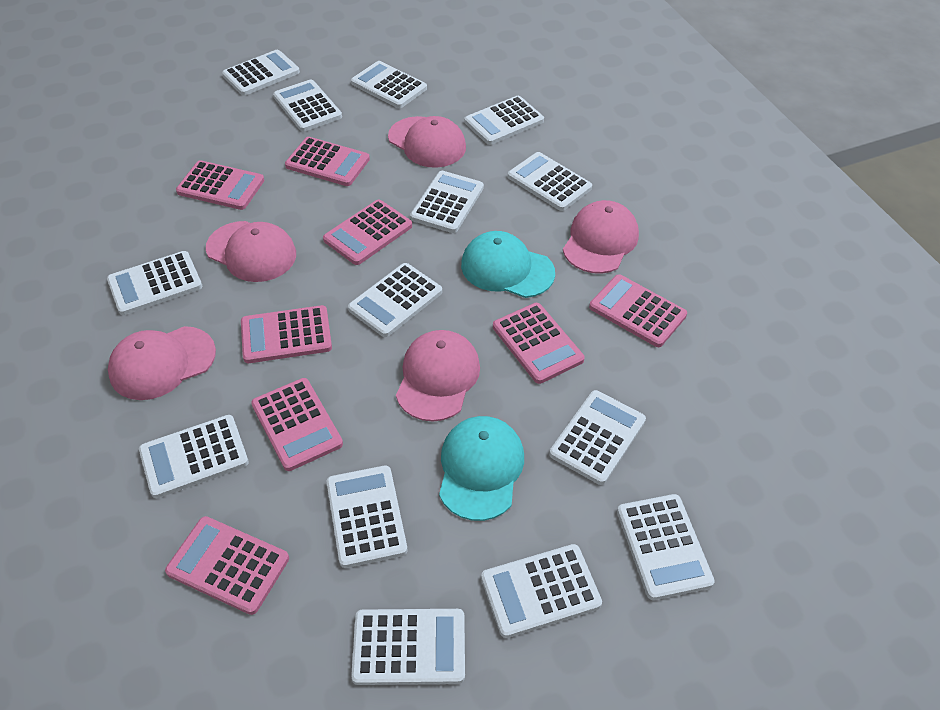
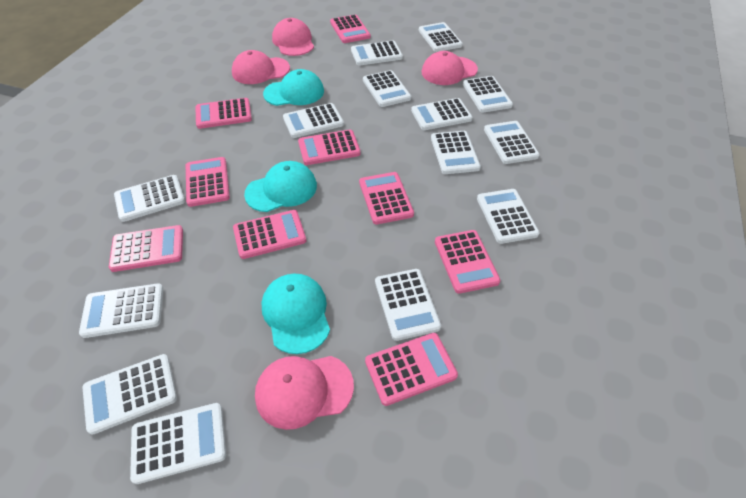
pink calculator: [165,516,289,615] [176,160,265,210] [241,305,332,363] [251,378,343,471] [285,137,370,186] [323,199,412,265] [493,303,585,384] [589,274,687,347] = 8 -> [109,225,183,272] [186,157,230,207] [195,98,252,129] [233,210,306,259] [298,130,361,165] [330,15,371,43] [359,172,414,225] [365,333,458,406] [435,230,500,294] = 9
pink cap: [108,326,216,400] [206,221,296,282] [388,116,466,168] [396,330,480,422] [563,200,639,274] = 5 -> [232,50,290,84] [255,356,354,430] [272,18,314,56] [422,51,478,85] = 4
turquoise cap: [439,416,524,521] [461,231,555,298] = 2 -> [244,161,317,212] [262,274,330,354] [263,69,324,106] = 3

